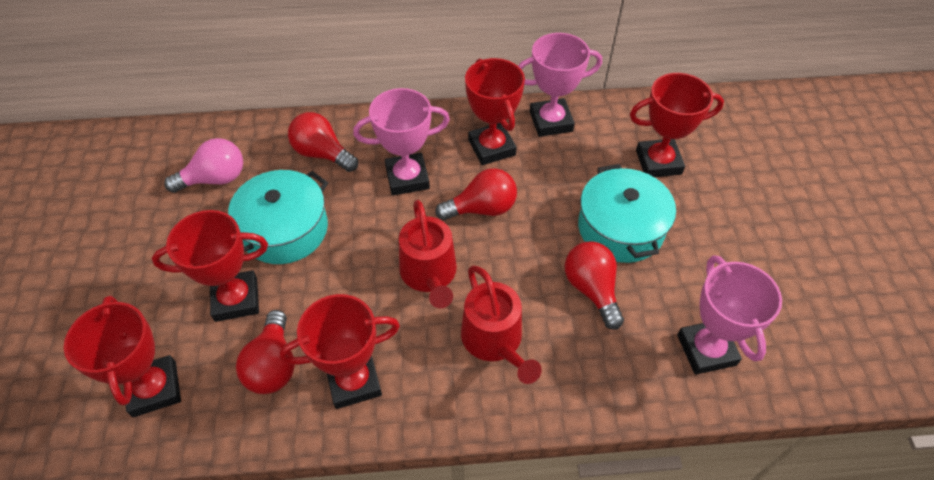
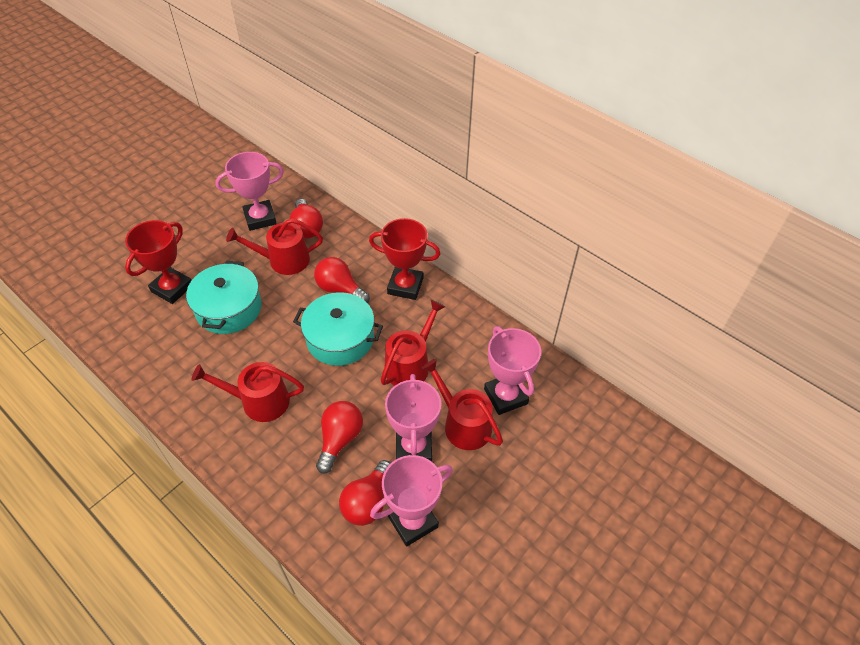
pink light bulb: [164,138,243,193] = 1 -> none = 0
pink trophy: [353,88,450,195] [518,33,602,137] [677,255,782,375] = 3 -> [216,152,284,231] [370,455,453,546] [385,374,441,462] [484,326,541,415] = 4
red trophy: [64,296,181,417] [152,210,268,322] [279,294,400,409] [465,58,525,165] [630,73,724,177] = 5 -> [125,220,192,304] [369,218,441,300] = 2
red watering can: [399,200,457,308] [461,265,542,384] = 2 -> [192,362,304,422] [226,219,323,275] [381,300,445,386] [422,359,503,450] = 4

